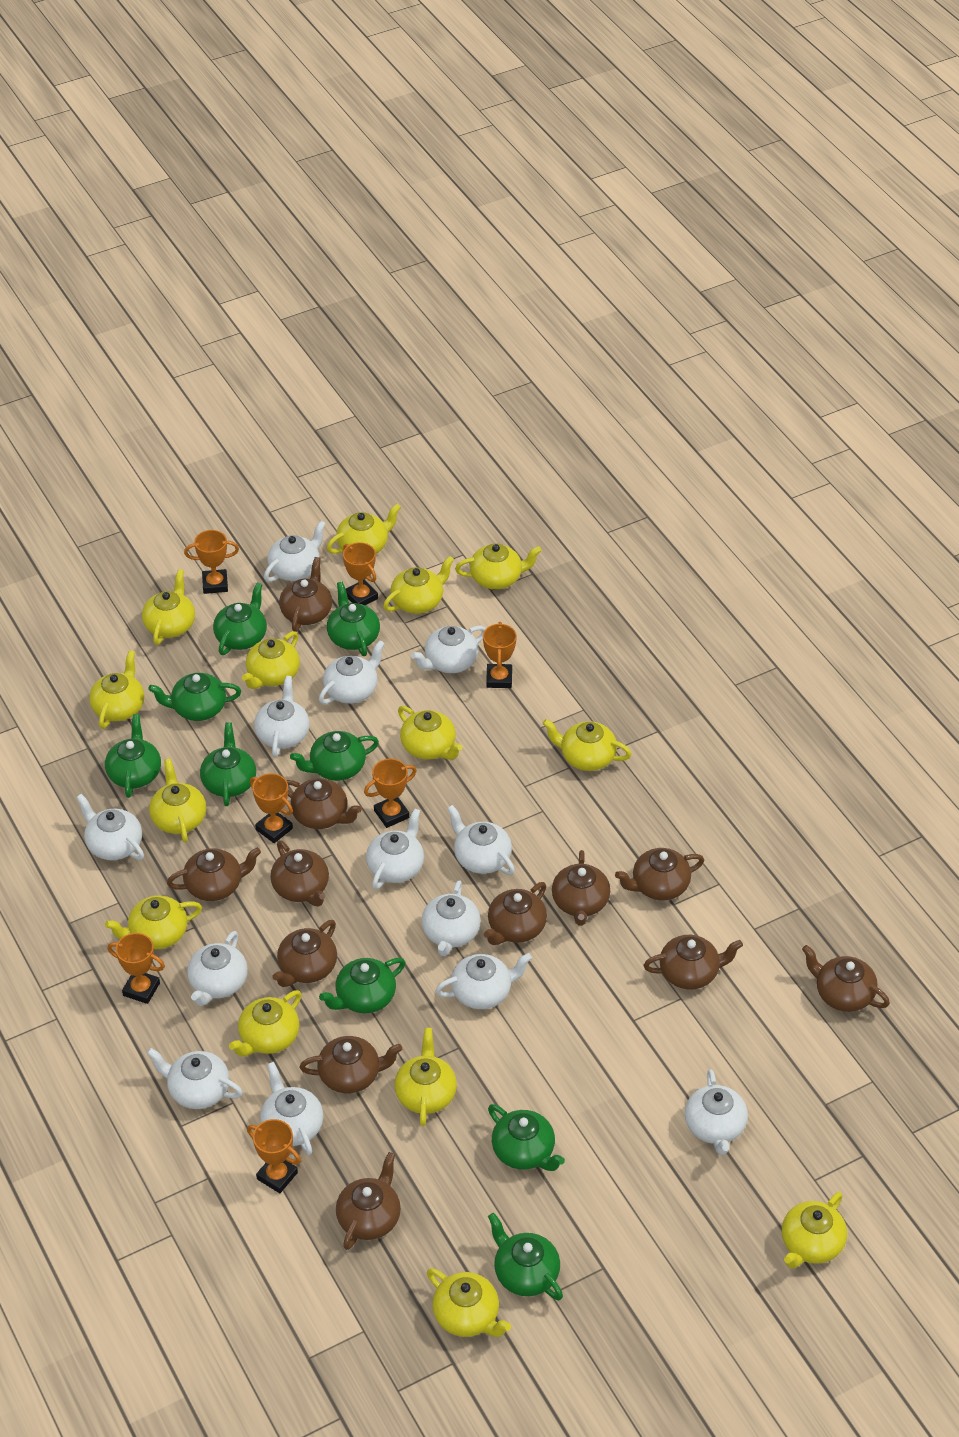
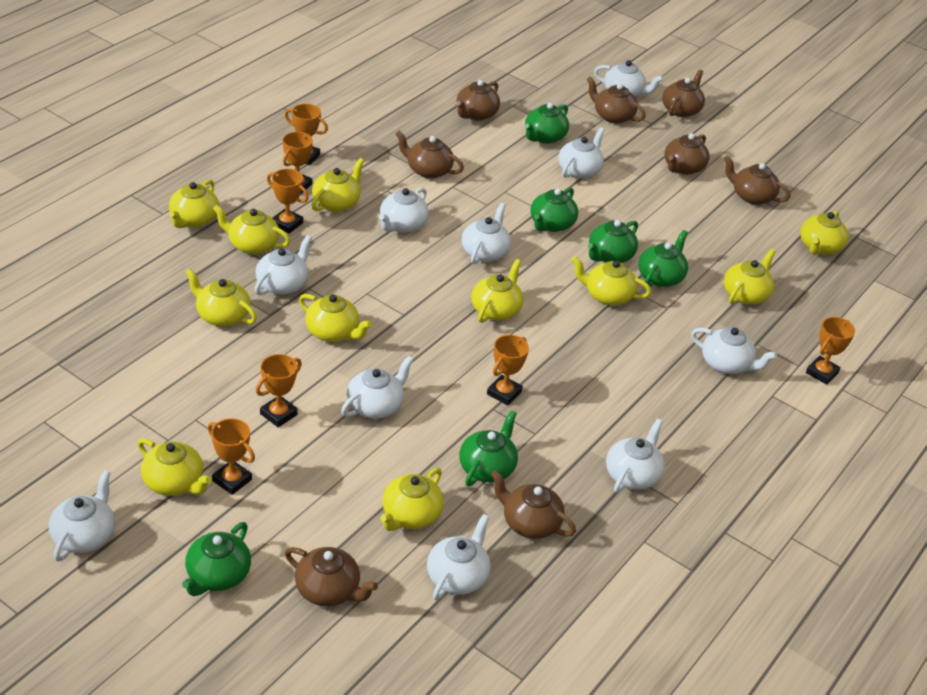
brown teapot: [167,848,261,901] [270,840,329,907] [273,920,337,987] [279,557,332,632] [286,778,362,829] [300,1036,402,1093] [336,1152,401,1250] [484,882,547,945] [552,850,610,926] [615,848,704,900] [643,935,743,990] [802,945,890,1012] = 12 -> [285,547,378,606] [396,131,464,179] [456,80,500,121] [491,470,576,539] [587,76,645,124] [662,70,705,117] [665,133,710,175] [724,155,790,205] = 8
green teapot: [105,714,161,798] [148,673,241,721] [200,722,256,806] [213,582,267,655] [290,731,379,781] [319,958,406,1013] [327,582,380,656] [488,1104,565,1171] [488,1213,563,1300] = 9 -> [182,522,251,596] [459,410,518,486] [525,103,569,144] [531,187,578,232] [588,220,638,263] [638,230,688,287] = 6
white teapot: [76,794,144,860] [146,1048,243,1109] [187,931,248,1006] [254,676,310,757] [260,1062,323,1155] [264,521,326,582] [319,640,385,704] [366,808,424,890] [411,625,486,673] [421,880,481,956] [436,953,532,1009] [447,805,515,875] [685,1069,748,1155] = 13 -> [49,470,115,562] [255,235,312,295] [341,356,414,419] [379,187,429,233] [427,514,491,600] [462,203,511,264] [558,128,605,179] [594,60,663,97] [606,419,665,493] [691,327,777,374] = 10
yellow teapot: [89,650,144,729] [105,895,202,949] [142,569,195,645] [149,759,206,842] [229,990,302,1057] [242,631,300,689] [327,504,401,554] [383,556,454,614] [394,1028,457,1126] [398,706,463,760] [427,1268,511,1337] [455,543,542,589] [542,719,631,771] [782,1192,847,1269] = 14 -> [138,438,212,496] [169,179,219,228] [185,268,257,327] [213,204,290,254] [299,294,372,342] [311,158,364,212] [380,468,444,531] [471,259,523,323] [572,256,651,306] [724,249,776,305] [800,210,849,255] = 11

